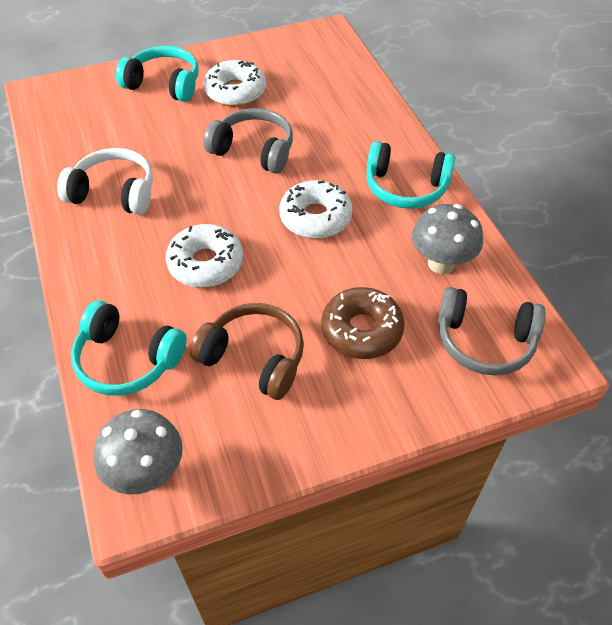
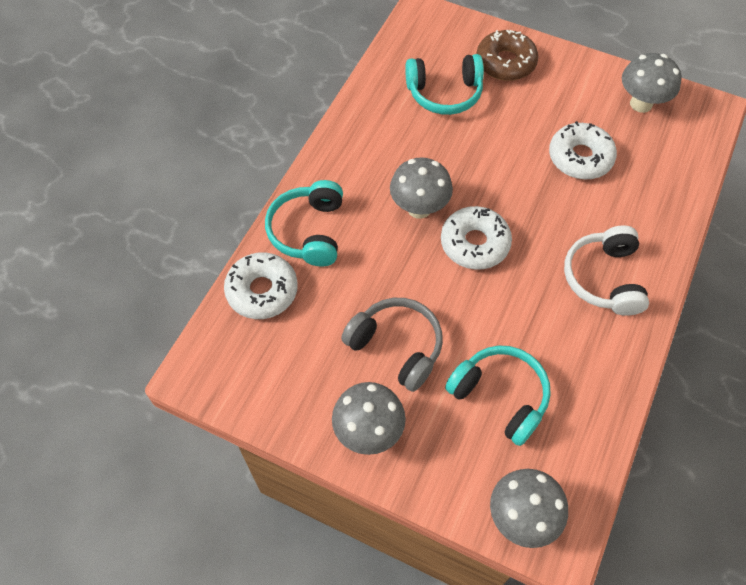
brown headphones: [190,303,304,400] = 1 -> none = 0
grey headphones: [204,108,293,174] [438,287,546,375] = 2 -> [341,298,443,392] = 1
grey mushroom: [94,409,183,494] [412,204,483,274] = 2 -> [332,382,406,455] [390,158,453,219] [490,469,568,548] [622,53,681,113] = 4

